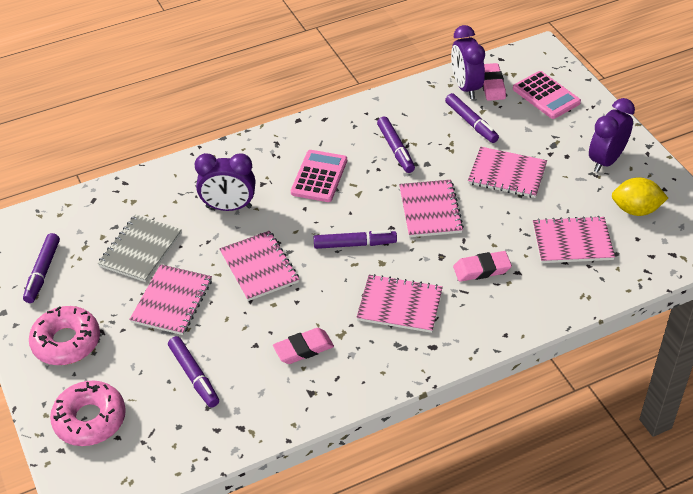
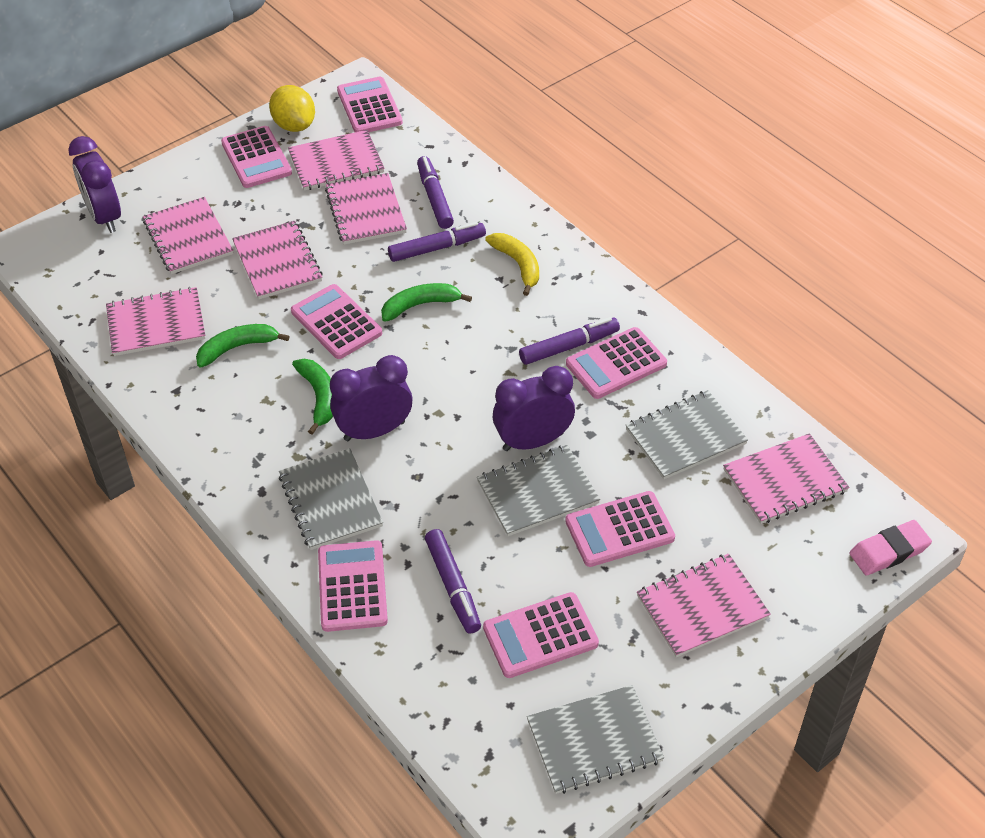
green banana: none = 0 -> [196,324,289,367] [292,359,333,435] [381,283,472,322] = 3
grey notebook: [97,214,182,282] = 1 -> [279,448,383,550] [477,445,600,536] [527,685,664,794] [626,390,748,479] = 4
pink calculator: [291,150,347,202] [513,71,581,119] = 2 -> [221,126,292,188] [291,284,382,359] [318,540,388,632] [337,77,403,132] [483,592,599,678] [565,491,675,567] [566,327,667,399] = 7
pink donut: [29,306,100,365] [50,381,126,446] = 2 -> none = 0
pink eraser: [273,328,334,364] [453,251,512,282] [482,63,506,101] = 3 -> [849,520,932,576] = 1
pink notebook: [129,264,212,335] [219,231,299,301] [356,274,443,333] [399,180,464,237] [468,147,547,198] [533,216,615,263] = 6 -> [106,287,206,356] [143,197,233,274] [232,221,323,299] [288,130,385,191] [325,173,407,245] [637,554,771,657] [723,433,849,524] = 7
purple marker: [23,233,60,303] [168,336,219,408] [313,230,397,249] [377,116,415,173] [445,93,499,143] = 5 -> [388,222,486,262] [417,156,454,229] [425,529,481,634] [519,317,620,365] = 4
yellow banana: none = 0 -> [485,233,539,296] = 1

